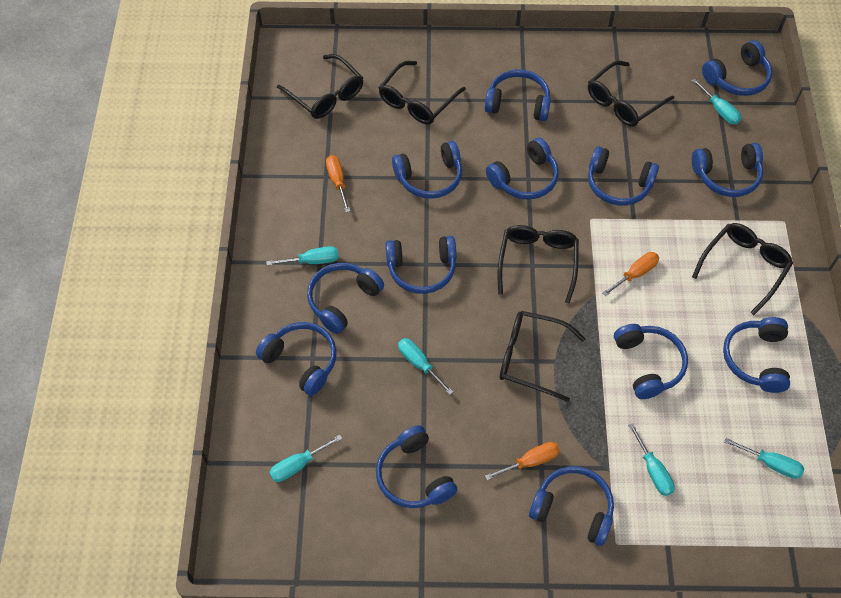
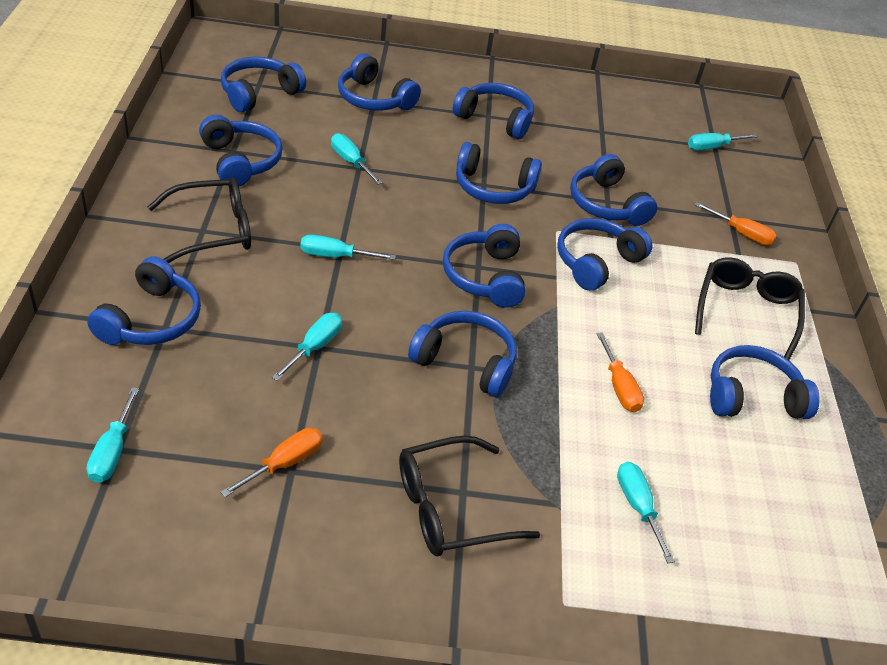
black glasses: [277,54,363,119] [378,61,466,125] [497,225,579,303] [500,311,585,402] [588,61,674,127] [692,223,793,315] = 6 -> [148,177,251,263] [399,435,540,556] [695,257,805,360] = 3
blue headphones: [256,322,337,396] [307,263,384,334] [376,425,458,508] [385,236,456,294] [392,141,462,199] [485,69,551,121] [486,138,559,199] [529,466,614,546] [588,147,659,206] [614,324,688,399] [692,143,763,197] [702,40,772,96] [723,317,790,393] = 13 -> [87,256,201,345] [199,115,283,186] [221,57,306,112] [338,53,421,110] [408,311,517,397] [443,224,525,308] [453,83,534,139] [456,142,542,204] [557,218,652,291] [570,154,657,226] [710,345,820,419] = 11

